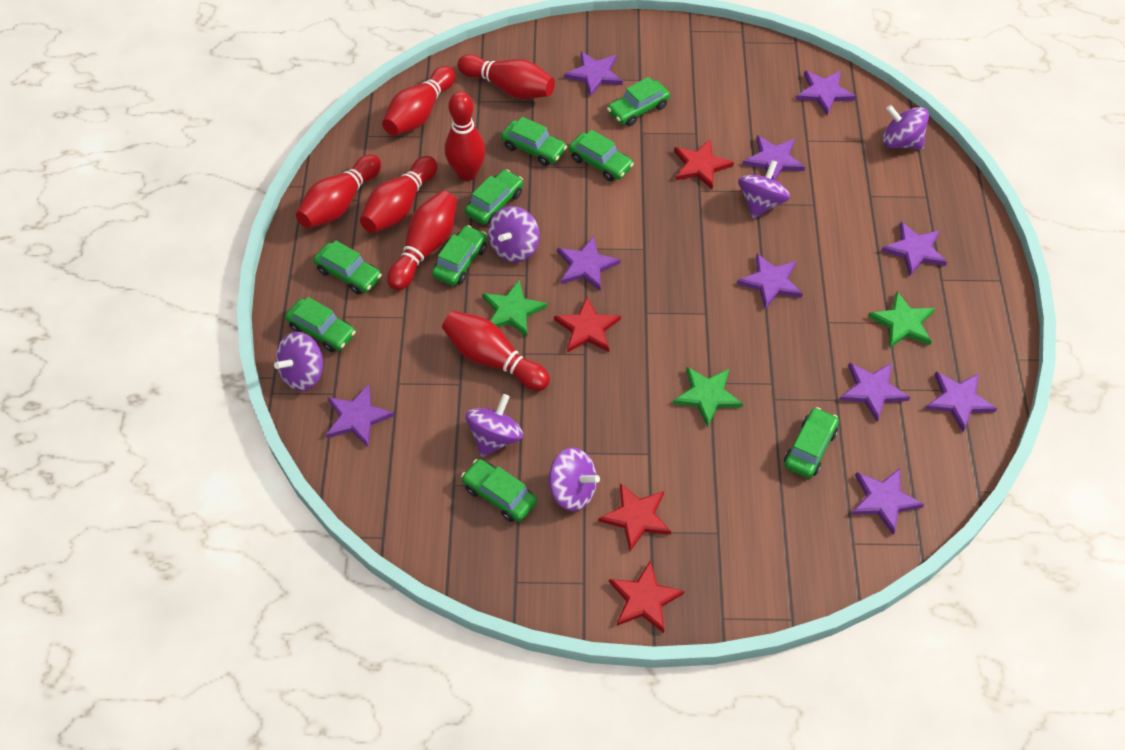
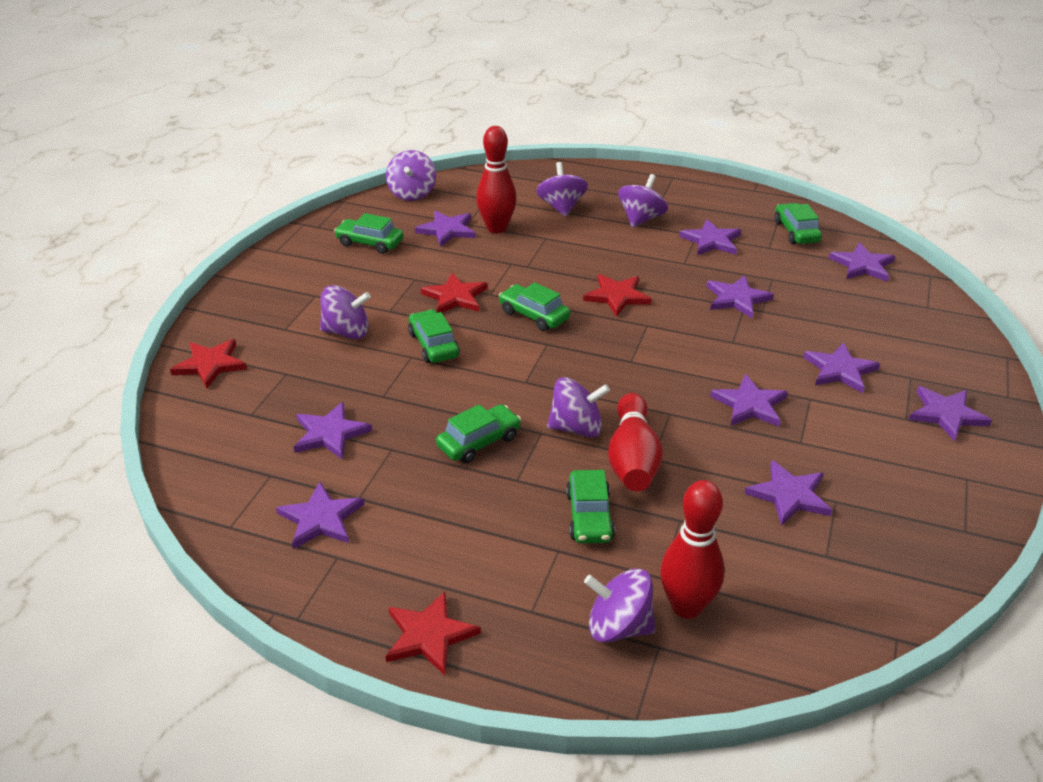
green car: [285,297,356,352] [313,240,382,294] [432,225,487,286] [461,459,537,522] [465,169,523,225] [501,117,567,166] [569,130,634,181] [607,77,670,126] [784,407,839,478] = 9 -> [334,213,403,254] [408,309,460,363] [436,404,521,463] [499,282,570,331] [566,470,615,543] [774,203,822,244] = 6
green star: [482,280,547,336] [673,367,743,427] [868,292,935,348] = 3 -> none = 0
red bowling pin: [296,154,381,228] [360,156,437,233] [382,66,455,136] [387,191,457,290] [442,311,550,391] [445,91,486,181] [457,54,555,99] = 7 -> [476,126,517,233] [608,393,663,491] [660,480,725,619] = 3

